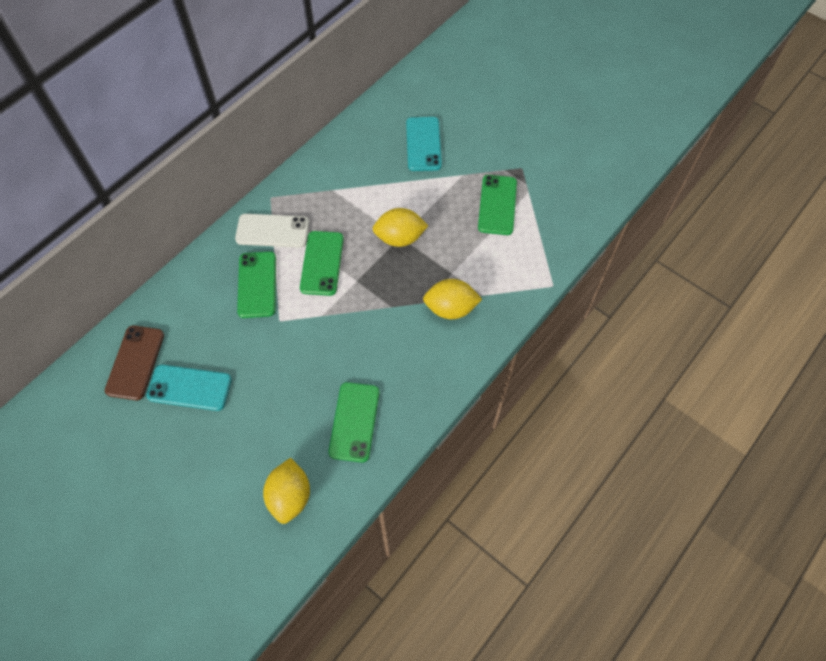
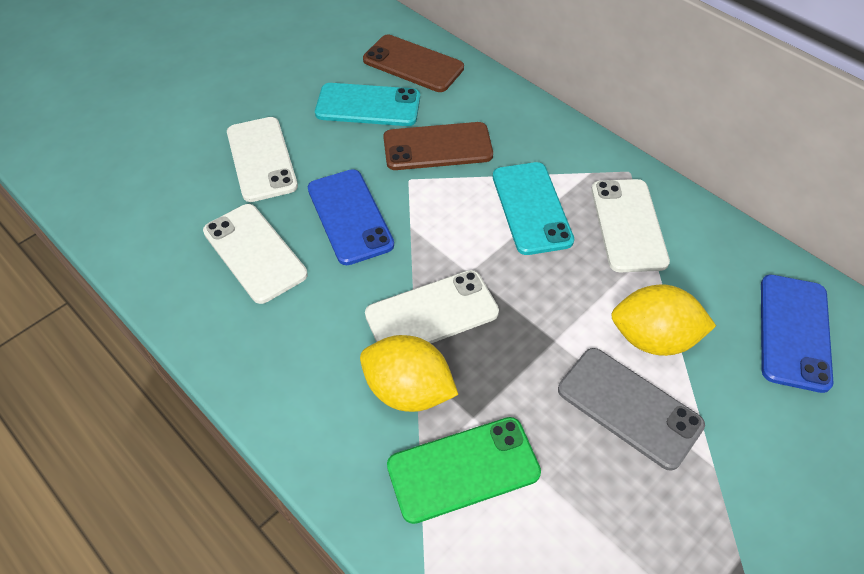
blue phone: none = 0 -> [308,169,394,265] [761,275,834,393] = 2
brown phone: [105,325,164,400] = 1 -> [363,35,464,92] [383,122,493,170] = 2
green phone: [237,251,276,318] [300,231,344,296] [329,382,380,463] [478,175,517,235] = 4 -> [387,417,541,524] = 1
grey phone: none = 0 -> [558,348,705,471] = 1
white phone: [235,214,309,247] = 1 -> [203,204,308,304] [227,117,298,202] [365,270,499,343] [591,179,670,272] = 4
yellow lemon: [263,458,310,524] [373,208,429,247] [423,279,482,319] = 3 -> [360,335,458,412] [611,284,716,356] = 2

